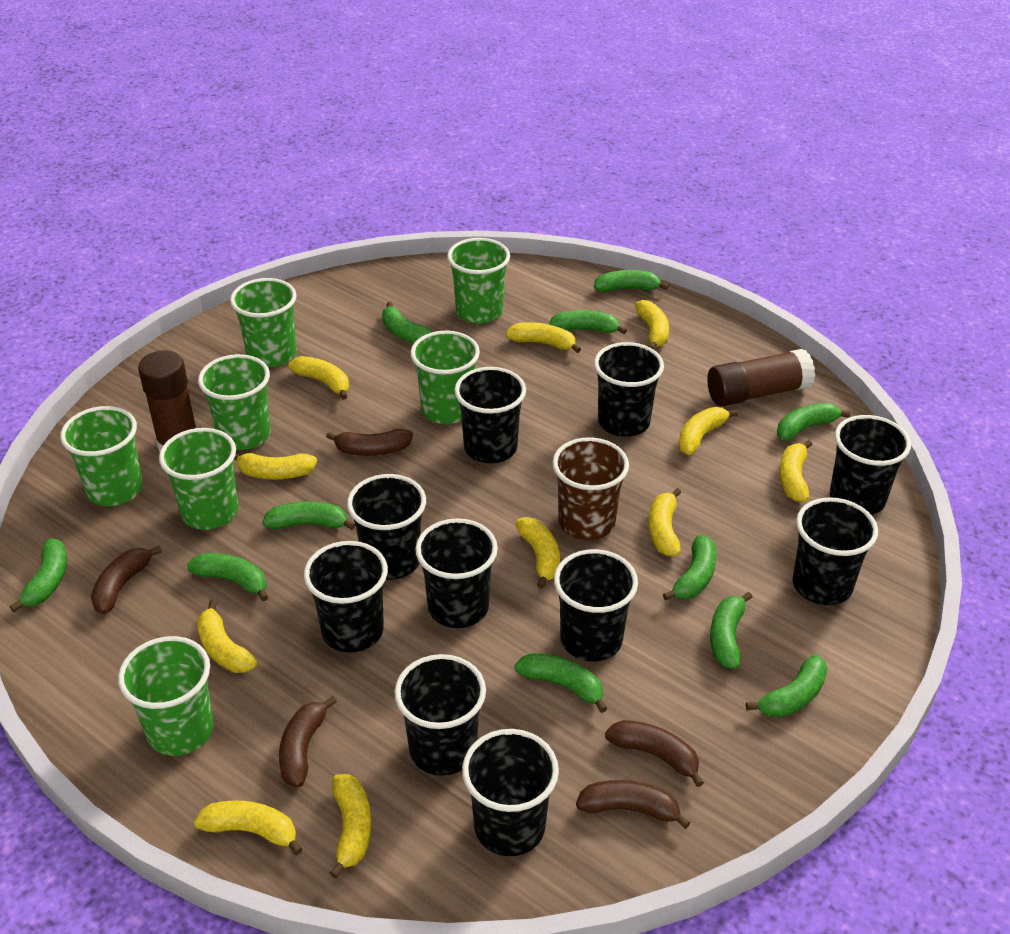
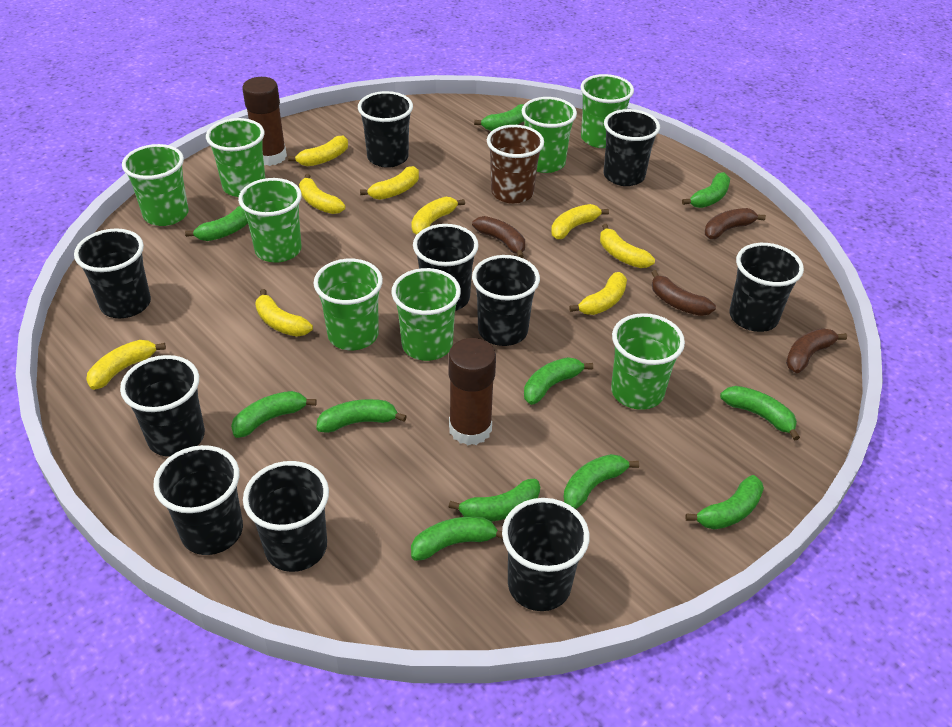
brown banana: [91,546,162,614] [279,696,337,787] [326,429,413,456] [576,780,691,829] [605,720,704,787] = 5 -> [472,216,525,258] [651,270,716,316] [705,208,766,239] [786,328,847,373] = 4
green cup: [60,406,143,506] [118,636,214,756] [159,428,238,530] [198,354,271,450] [230,278,297,367] [410,330,480,424] [447,238,510,324] = 7 -> [122,144,189,226] [206,118,265,197] [238,178,302,263] [314,259,383,350] [392,268,461,361] [522,97,577,173] [580,74,634,148] [611,313,685,410] = 8
yellow banana: [194,801,303,855] [197,600,257,673] [234,453,317,479] [289,356,349,400] [330,774,371,878] [506,322,581,353] [515,517,560,589] [635,300,669,350] [648,488,681,556] [678,407,738,455] [779,440,813,502] = 11 -> [86,340,166,390] [255,289,313,337] [288,136,348,166] [299,174,345,214] [360,166,419,200] [411,197,465,235] [551,204,609,239] [569,272,627,315] [600,224,655,268] = 9

